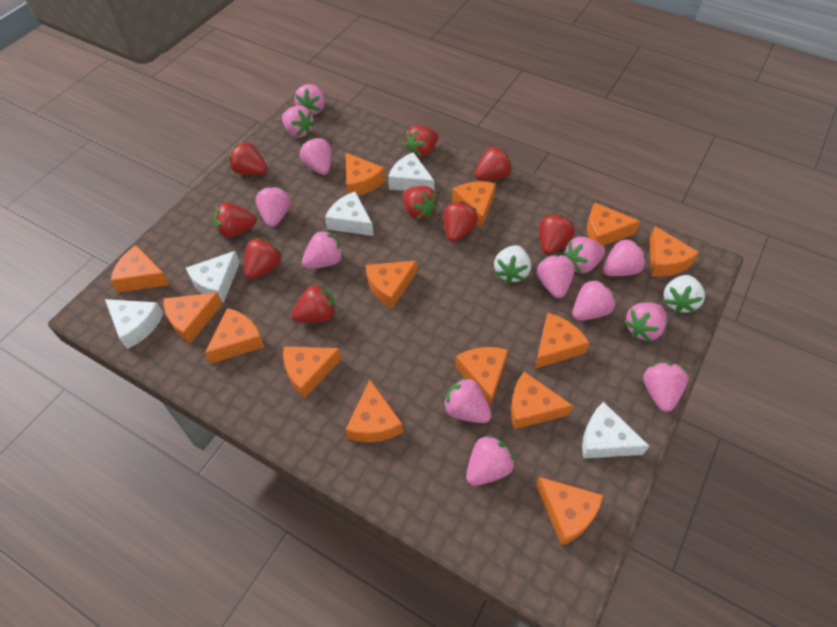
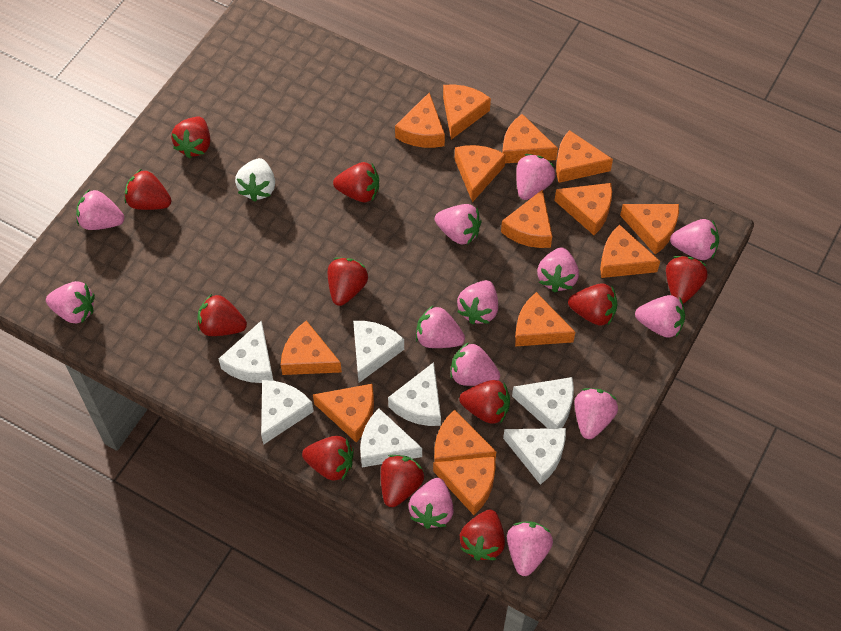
red strawberry: [214,203,257,238] [229,142,267,175] [244,238,283,280] [291,283,336,323] [403,186,438,220] [404,125,439,158] [443,201,478,242] [474,146,512,181] [539,214,575,255] = 9 -> [124,169,171,210] [171,117,210,158] [197,294,247,336] [302,436,354,481] [328,258,368,306] [333,162,379,202] [381,455,424,507] [459,380,510,424] [460,510,505,561] [568,283,617,326] [666,256,708,304] = 11
white cheese: [105,299,164,349] [186,251,240,303] [325,191,374,236] [388,152,435,191] [582,402,649,459] = 5 -> [219,320,273,383] [261,380,314,445] [353,321,404,383] [360,409,422,467] [388,362,441,426] [503,428,566,485] [512,377,574,428] = 7
white strawberry: [494,245,531,284] [664,275,705,313] = 2 -> [235,158,275,202] = 1

